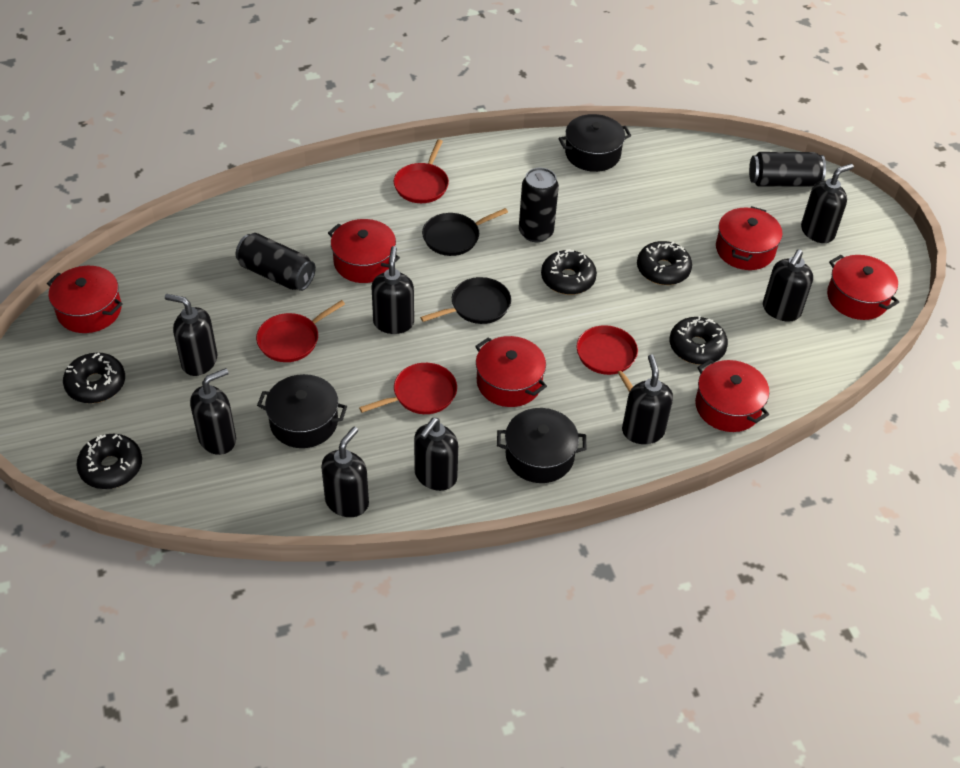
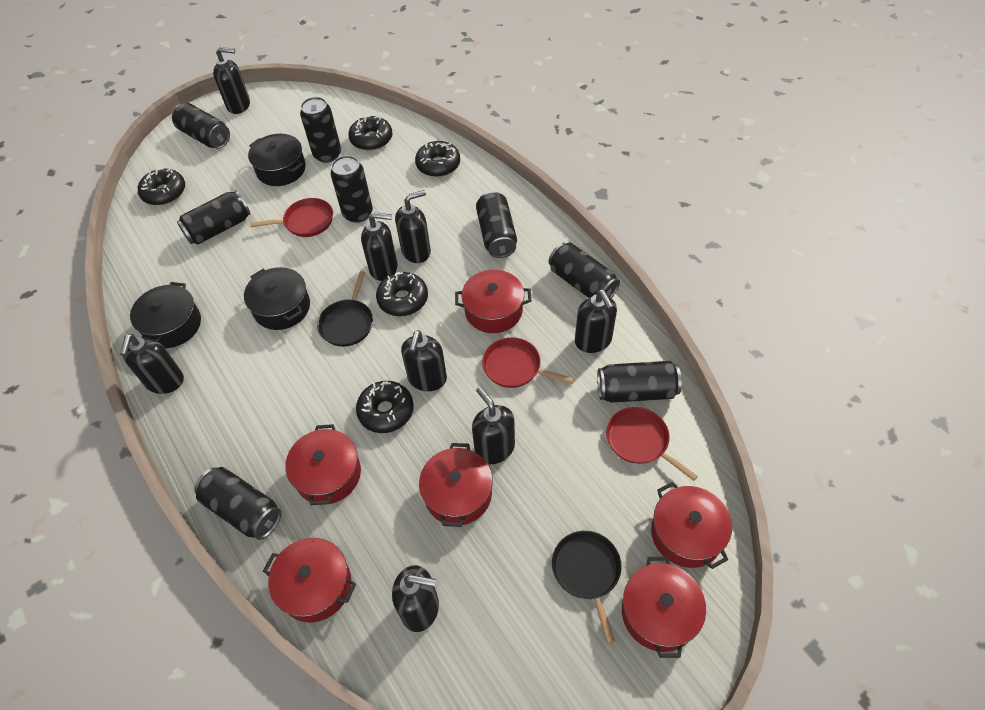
black can: [236,233,316,291] [519,168,559,242] [749,152,826,187] = 3 -> [172,103,230,149] [177,191,250,245] [194,467,281,540] [300,97,341,163] [331,155,373,223] [476,191,517,258] [549,243,620,298] [597,361,682,403] = 8
red pan: [256,300,345,362] [359,363,457,414] [394,140,449,203] [576,325,638,392] = 4 -> [250,198,333,237] [482,337,574,388] [606,407,698,481] = 3

